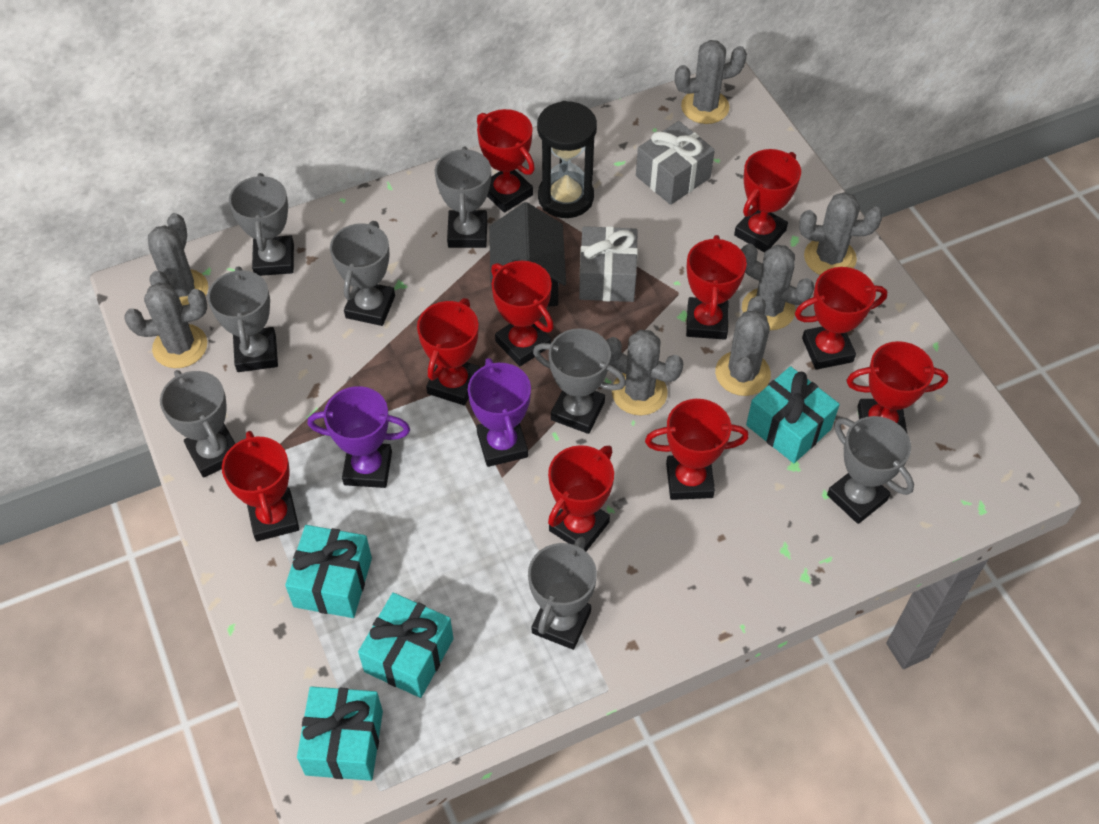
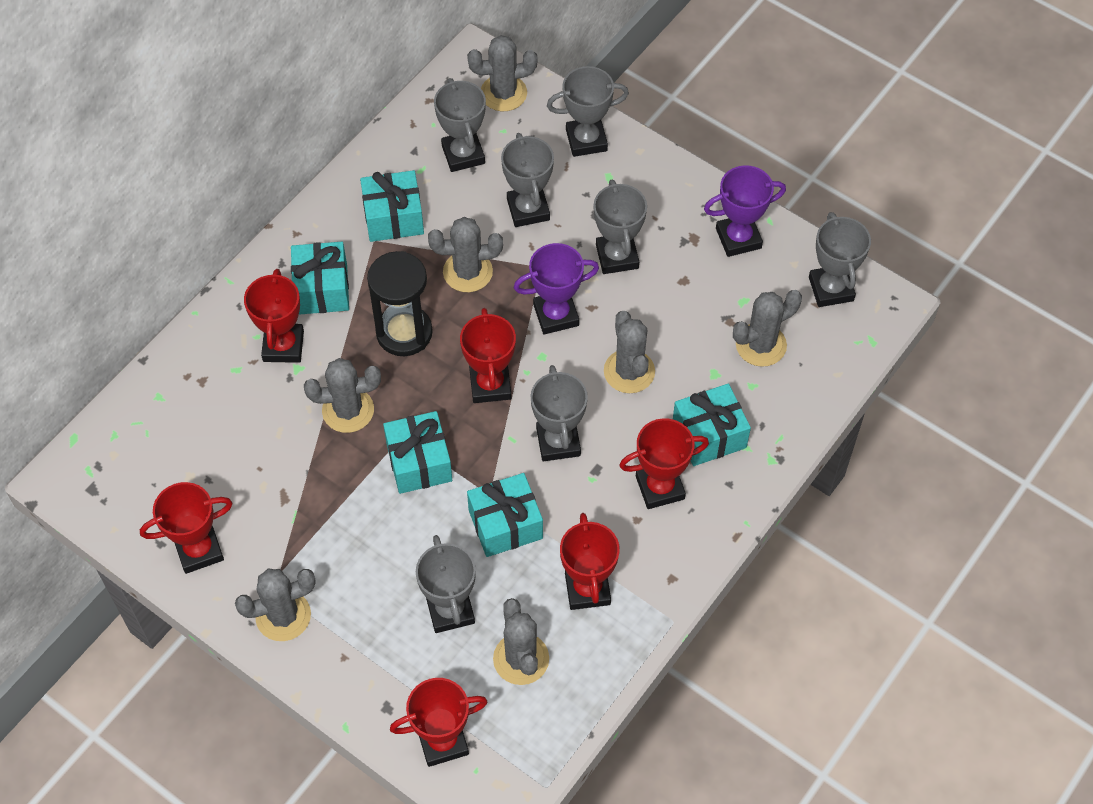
black house: [489,202,566,306] = 1 -> none = 0
grey gift: [579,226,638,302] [636,121,715,205] = 2 -> none = 0
grey trophy: [160,370,235,478] [207,266,278,372] [229,173,294,276] [330,221,395,326] [435,147,491,248] [528,537,597,650] [533,328,626,434] [827,416,914,524] = 8 -> [416,535,476,633] [434,78,486,172] [501,133,554,227] [531,365,588,462] [547,66,629,157] [594,180,647,274] [809,212,871,307] = 7
red trophy: [222,431,299,541] [417,298,480,406] [477,109,535,212] [491,261,554,366] [548,445,614,551] [645,399,749,500] [686,235,747,340] [734,149,801,253] [795,267,887,370] [846,341,948,433] = 10 -> [140,482,233,574] [244,269,304,363] [390,678,487,767] [460,308,516,403] [560,513,620,610] [619,418,709,509] = 6
turquoise gift: [285,525,372,618] [297,686,383,781] [358,593,453,698] [746,366,840,463] = 4 -> [291,242,349,315] [360,170,424,242] [383,411,452,494] [467,473,543,557] [673,384,751,466] = 5

